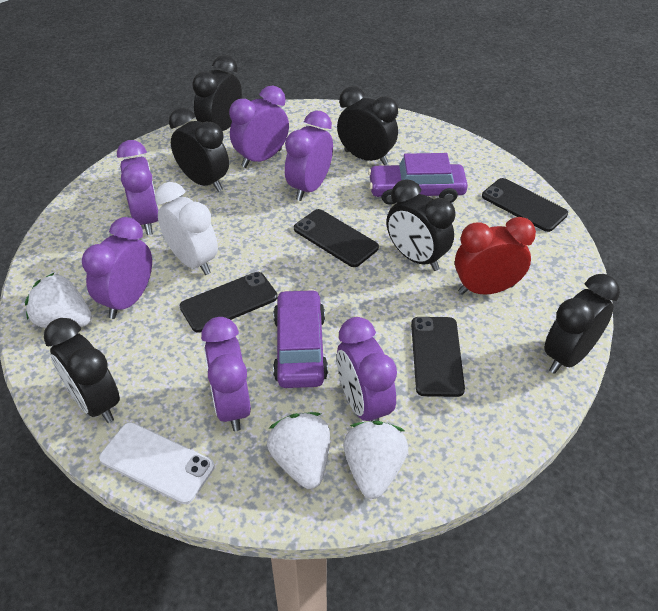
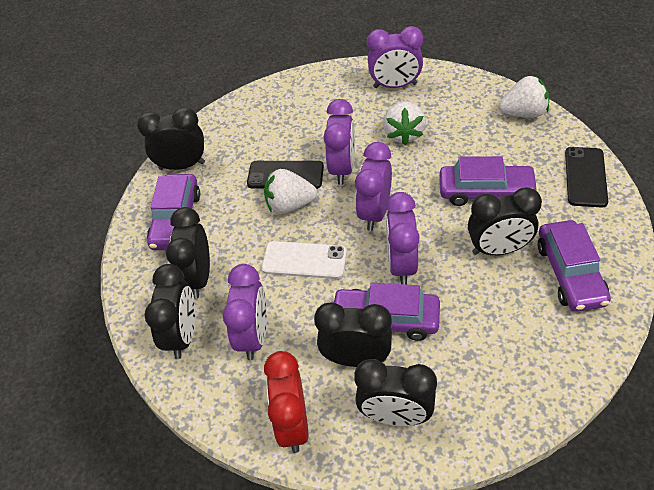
black phone: [179,272,278,333] [294,209,379,267] [411,317,465,397] [482,178,568,232] = 4 -> [247,161,324,189] [565,147,608,208] = 2
purple car: [273,289,328,388] [368,153,468,205] = 2 -> [147,174,200,250] [333,283,440,341] [439,156,539,206] [537,220,611,312] = 4
purple clock: [82,217,152,319] [117,140,159,235] [201,317,251,431] [229,85,289,168] [285,111,333,201] [337,317,397,421] = 6 -> [222,264,267,360] [324,99,355,185] [355,142,392,231] [367,26,423,88] [385,192,420,285] = 5
white clock: [155,182,218,275] = 1 -> none = 0

